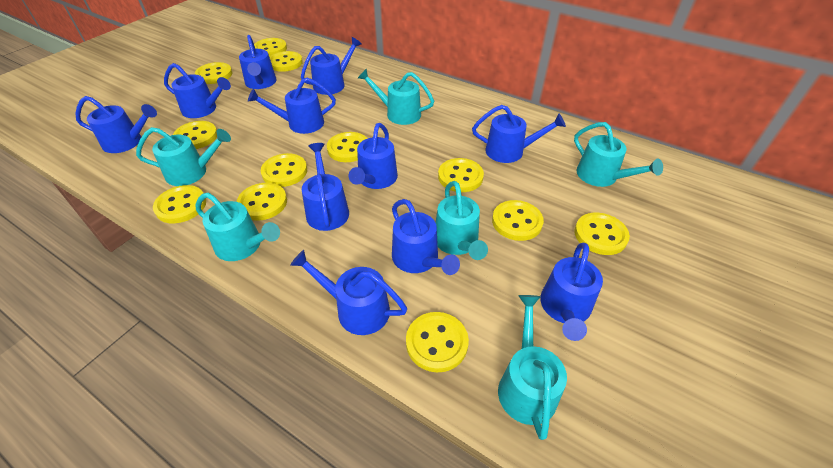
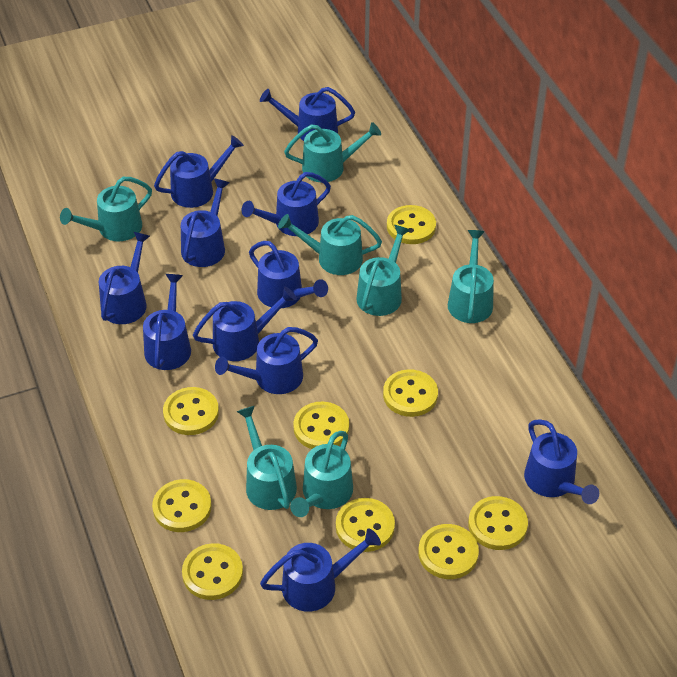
turquoise watering can: [136,127,231,186] [196,193,280,261] [358,69,434,125] [435,181,488,260] [498,295,567,440] [574,122,663,187] = 6 -> [60,177,152,241] [236,406,297,510] [278,214,382,275] [284,122,381,183] [290,431,353,517] [356,225,410,316] [448,230,494,323] = 7
yellow button: [153,185,206,223] [173,121,217,149] [195,62,233,84] [237,183,287,221] [254,38,287,57] [261,153,307,187] [270,51,303,72] [327,132,368,162] [406,312,469,372] [438,158,484,192] [492,200,544,241] [574,213,630,255] = 12 -> [152,479,212,532] [163,387,219,435] [182,543,243,600] [293,402,349,449] [336,498,395,552] [383,369,438,417] [387,205,436,244] [418,524,479,579] [468,496,528,550] = 9

